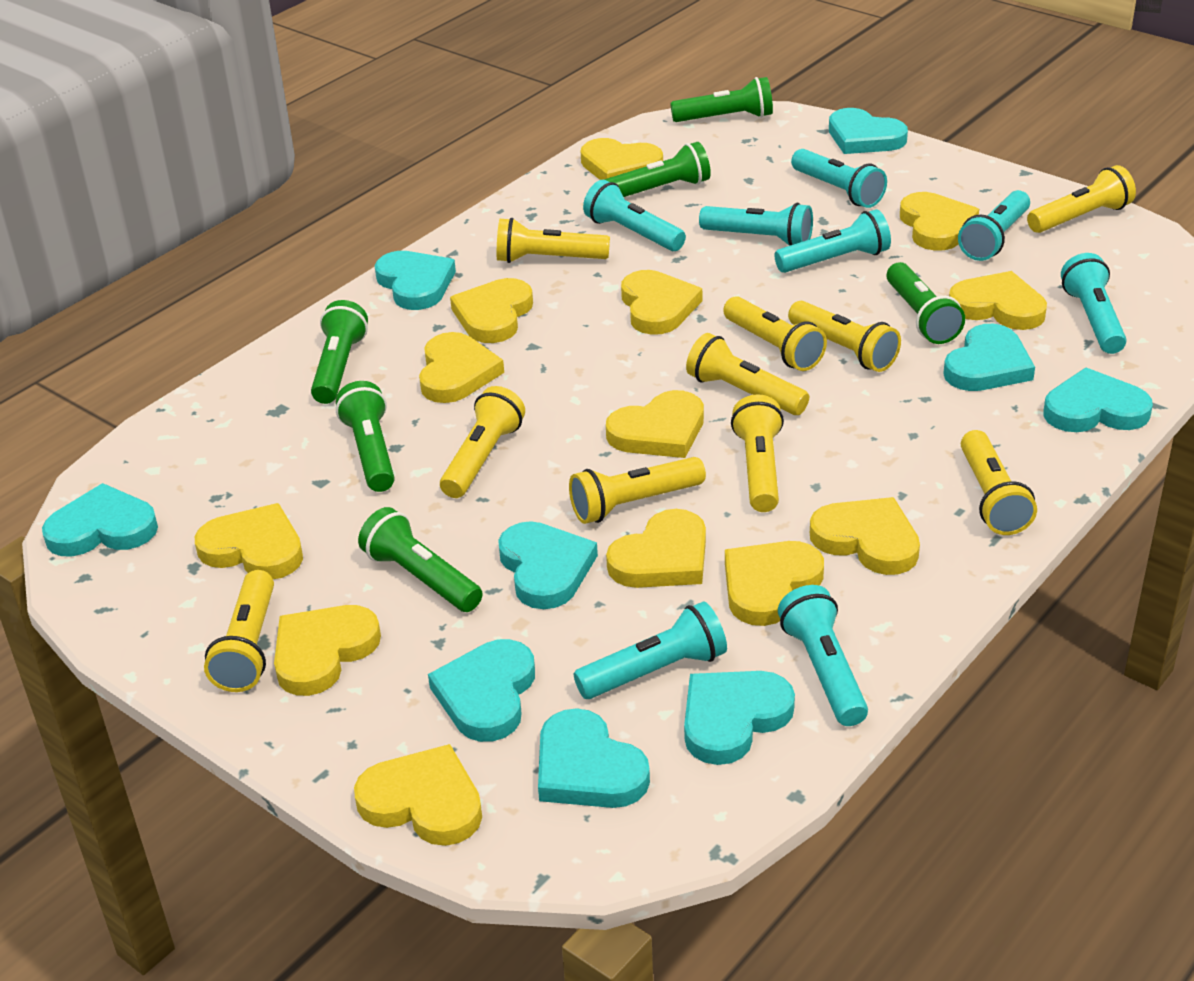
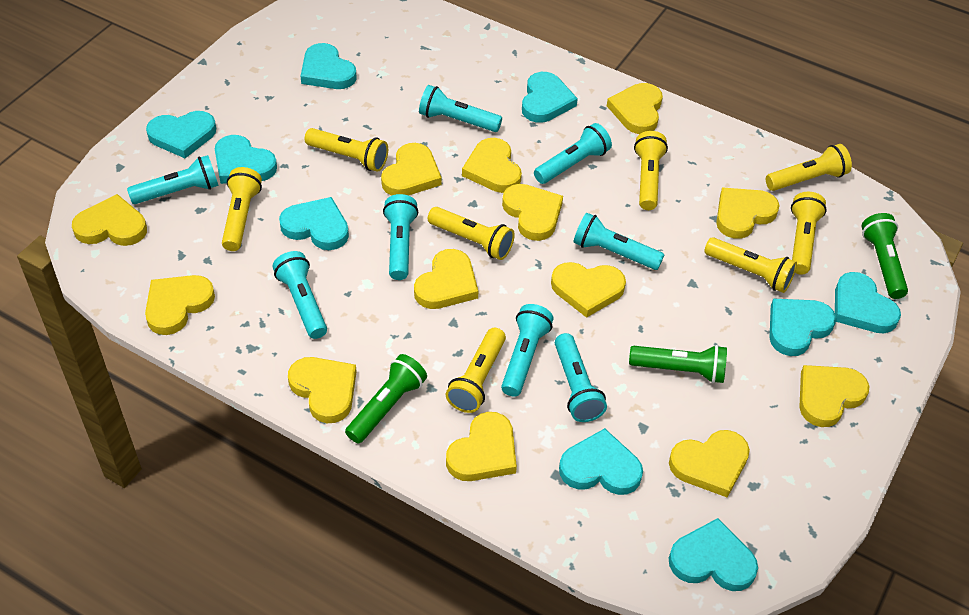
green flashlight: [311,300,368,404] [336,381,395,492] [358,507,483,612] [605,142,711,197] [670,77,773,122] [887,262,965,344] = 6 -> [345,354,427,444] [629,345,727,383] [861,213,908,299] = 3
yellow flashlight: [204,570,274,692] [440,386,525,498] [497,218,610,263] [569,457,706,524] [686,333,809,415] [723,296,827,371] [731,394,784,512] [788,301,901,372] [961,430,1037,535] [1027,165,1136,233] = 10 -> [222,167,262,251] [304,128,388,172] [428,207,515,260] [446,328,506,413] [634,131,668,210] [704,237,797,293] [766,144,852,191] [791,192,827,274] = 8

